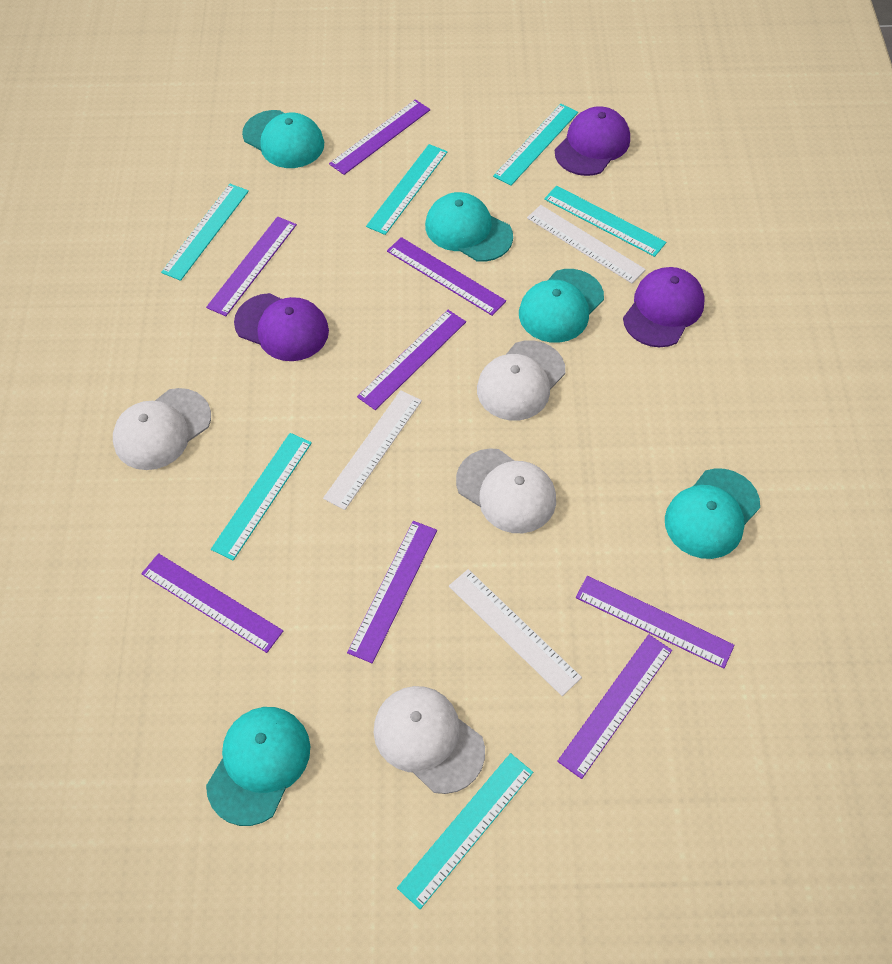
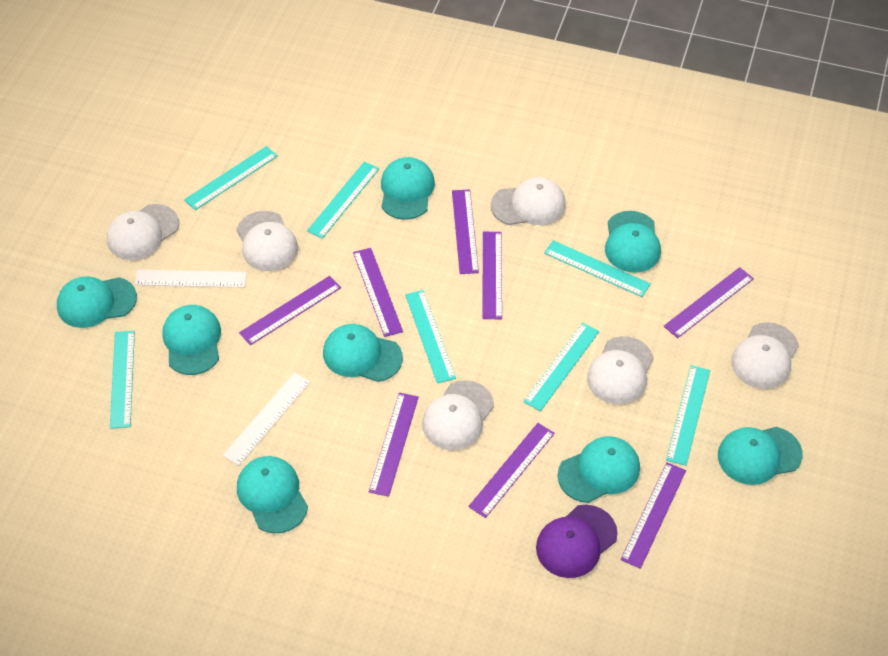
purple cap: [234,293,329,361] [555,106,630,176] [623,267,705,347] = 3 -> [536,505,618,578] = 1
turquoise cap: [206,707,310,826] [242,110,324,168] [425,192,513,262] [519,269,604,343] [665,468,760,559] = 5 -> [57,276,137,328] [162,305,221,375] [237,456,308,533] [323,324,403,382] [381,157,435,220] [557,436,640,503] [605,211,661,273] [718,427,803,485] = 8
turquoise ruler: [161,184,249,281] [211,433,312,560] [366,144,448,235] [397,753,533,909] [493,104,578,186] [544,185,666,257] = 6 -> [110,331,135,429] [184,146,278,210] [307,162,379,239] [405,290,456,383] [523,323,599,411] [544,240,651,297] [666,365,710,466] = 7
white cap: [113,388,211,470] [373,686,485,794] [456,448,556,533] [477,340,565,420] = 4 -> [107,204,179,260] [237,211,298,271] [422,380,494,450] [491,177,566,225] [587,336,654,404] [731,322,799,389] = 6
white ruler: [323,390,422,510] [449,569,582,696] [527,205,646,283] = 3 -> [134,269,247,288] [223,373,310,466] = 2

